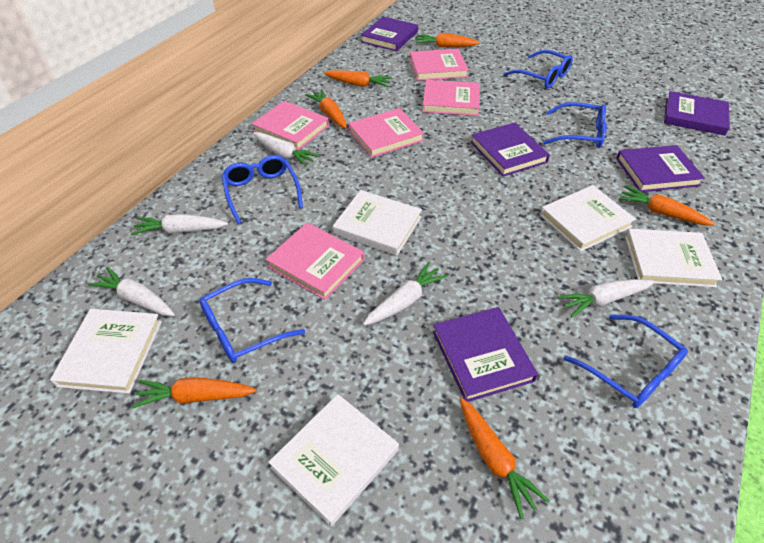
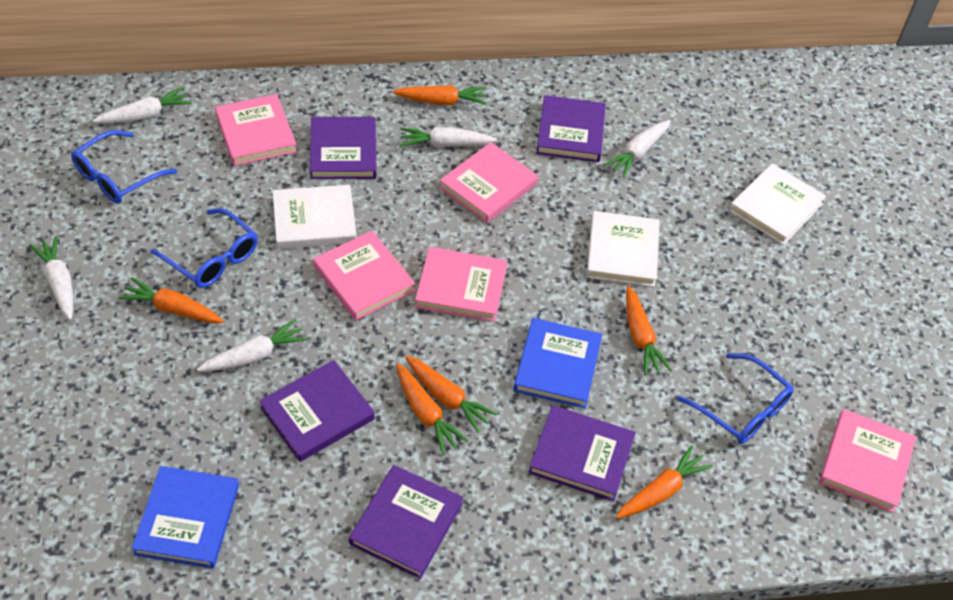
blue book: none = 0 -> [131,466,239,568] [514,318,602,408] = 2
blue glasses: [199,278,305,363] [221,155,303,224] [504,50,573,88] [543,102,607,148] [564,314,688,408] = 5 -> [71,130,177,203] [150,208,258,288] [678,353,794,444] = 3
white book: [50,309,162,394] [268,394,399,526] [333,190,422,256] [540,185,636,252] [625,229,722,288] = 5 -> [273,185,357,249] [586,211,660,287] [729,163,826,245] = 3

